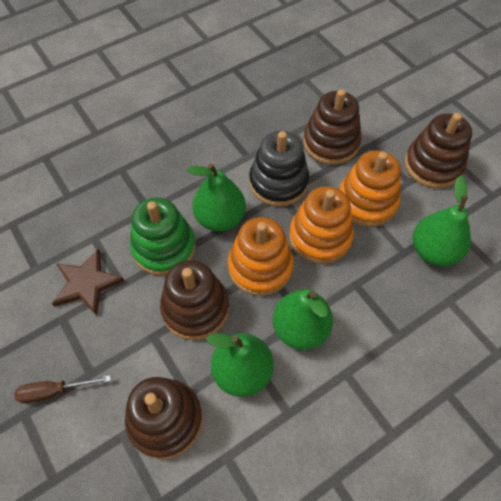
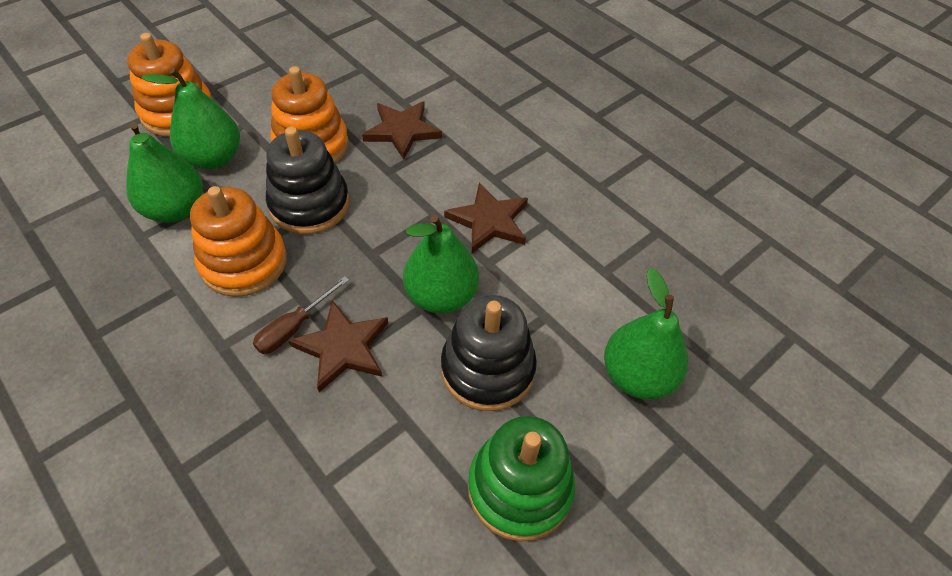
black stacking toy: [249,131,309,207] = 1 -> [266,127,349,234] [441,295,537,411] = 2
brown stacking toy: [125,377,202,459] [160,260,229,340] [303,89,362,165] [405,113,472,188] = 4 -> none = 0
brown star: [52,249,124,316] = 1 -> [288,300,388,392] [362,102,442,159] [444,182,528,253] = 3

